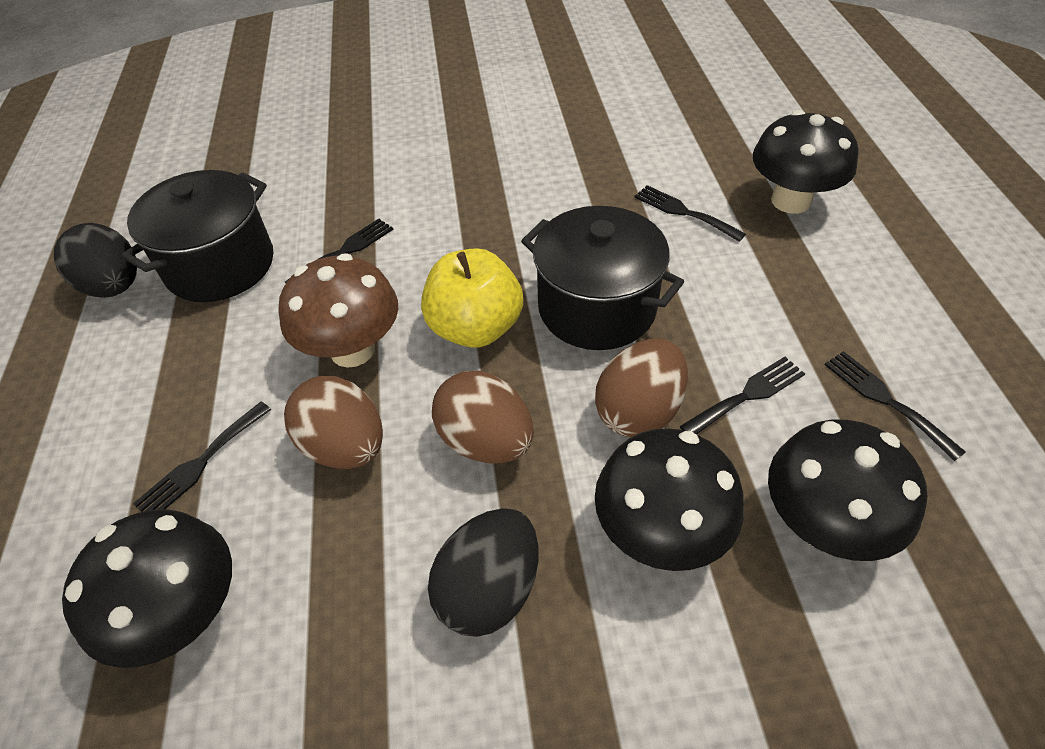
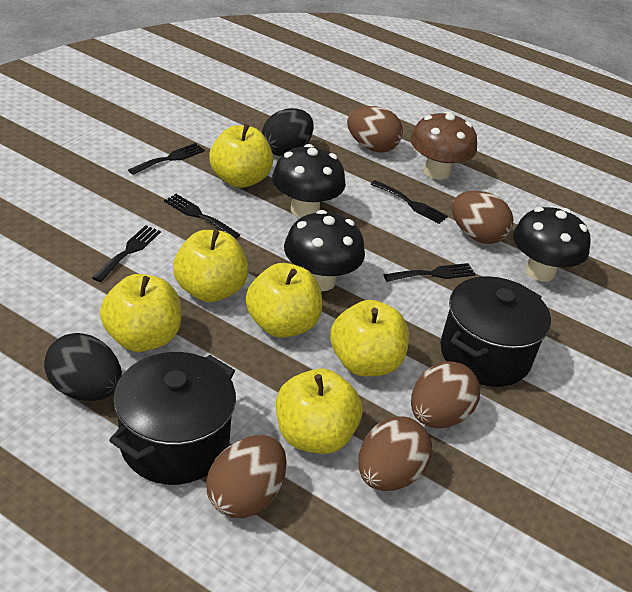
black mushroom: [62,509,232,668] [595,428,744,571] [753,110,858,214] [768,420,928,561] = 4 -> [272,144,346,218] [284,210,365,291] [513,207,590,282] = 3
brown egg: [284,376,383,469] [432,371,534,464] [595,339,688,438] = 3 -> [206,435,286,518] [347,106,403,153] [358,416,432,491] [411,361,480,428] [452,191,514,244] = 5
yellow apple: [421,248,523,348] = 1 -> [100,274,181,352] [173,230,249,302] [209,124,273,188] [246,263,322,338] [276,368,362,454] [330,300,409,377] = 6

